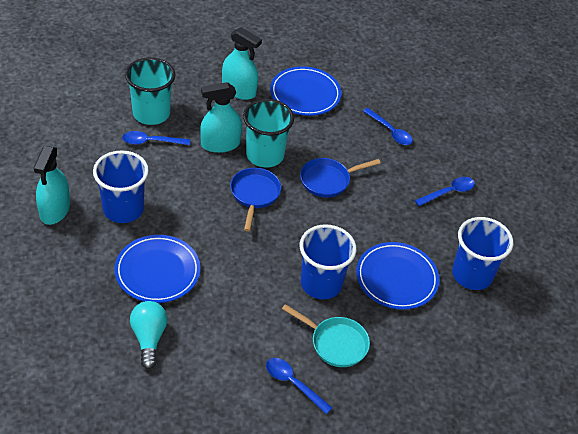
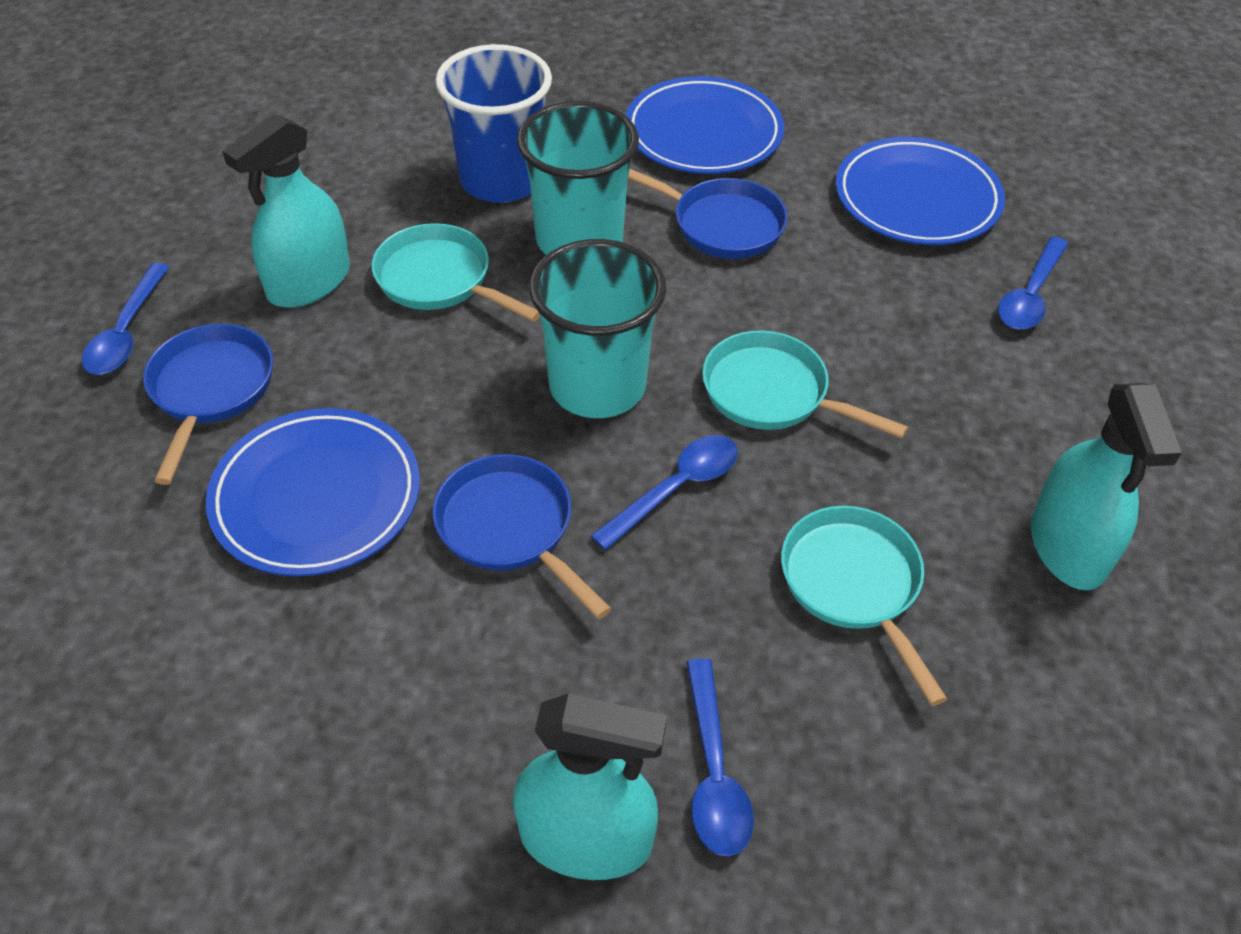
blue cup: [93,150,149,223] [300,224,357,299] [452,217,513,290] = 3 -> [435,44,552,203] = 1
blue pan: [230,168,281,232] [300,158,380,198] = 2 -> [143,324,273,485] [433,454,611,619] [628,169,788,259] = 3
turquoise light bulb: [130,301,168,369] = 1 -> none = 0
turquoise pan: [282,304,370,367] = 1 -> [372,223,540,322] [702,331,908,439] [781,506,947,706] = 3

